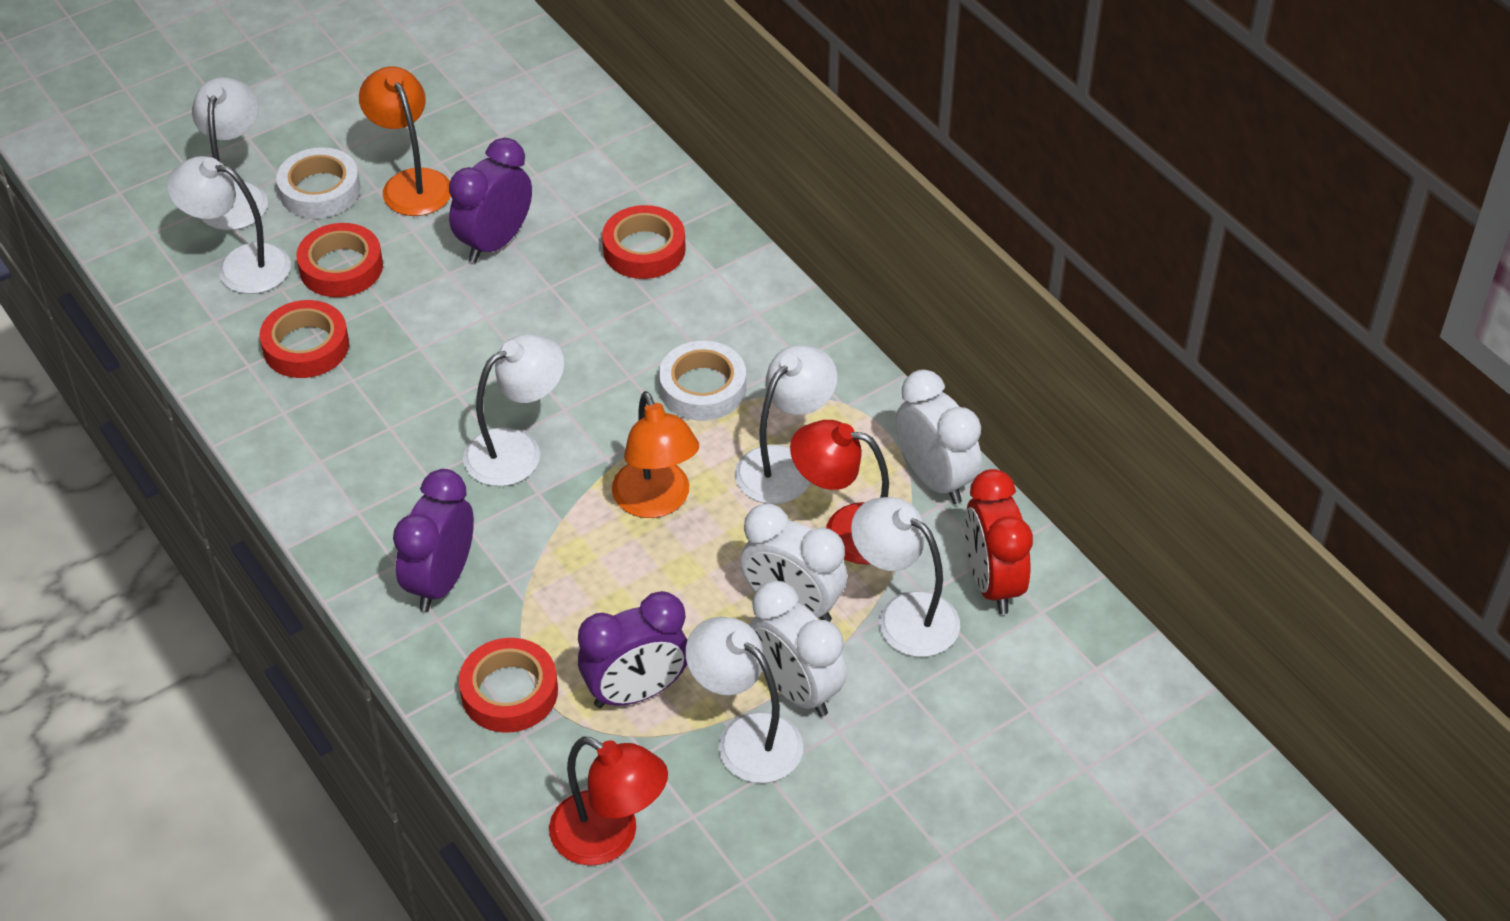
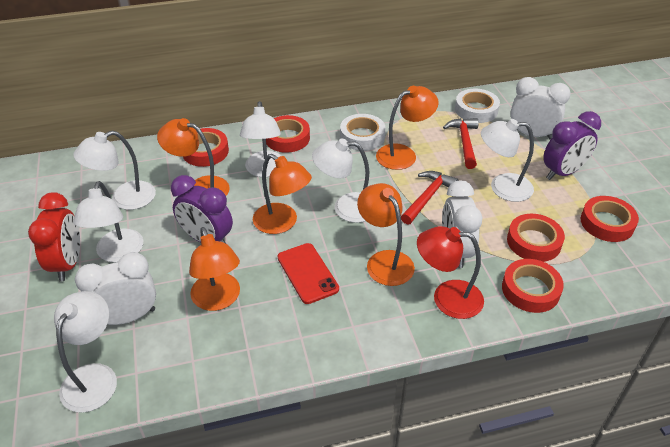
orange lamp: [359,66,451,216] [612,391,699,518] = 2 -> [157,118,230,196] [189,227,240,311] [253,154,312,234] [357,183,415,286] [376,86,439,170] = 5
purple clock: [393,469,474,612] [449,138,532,263] [578,591,687,708] = 3 -> [171,175,233,243] [543,111,601,180] = 2
red hammer: none = 0 -> [401,171,458,225] [443,118,479,169] = 2
red lamp: [549,736,668,866] [790,420,889,565] = 2 -> [417,226,484,319] = 1
red phone: none = 0 -> [278,243,339,304] = 1
red tape: [259,300,349,378] [296,223,383,297] [459,638,558,733] [602,205,686,279] = 4 -> [183,128,229,167] [266,115,310,153] [502,259,564,313] [507,214,565,262] [581,196,639,242] = 5

